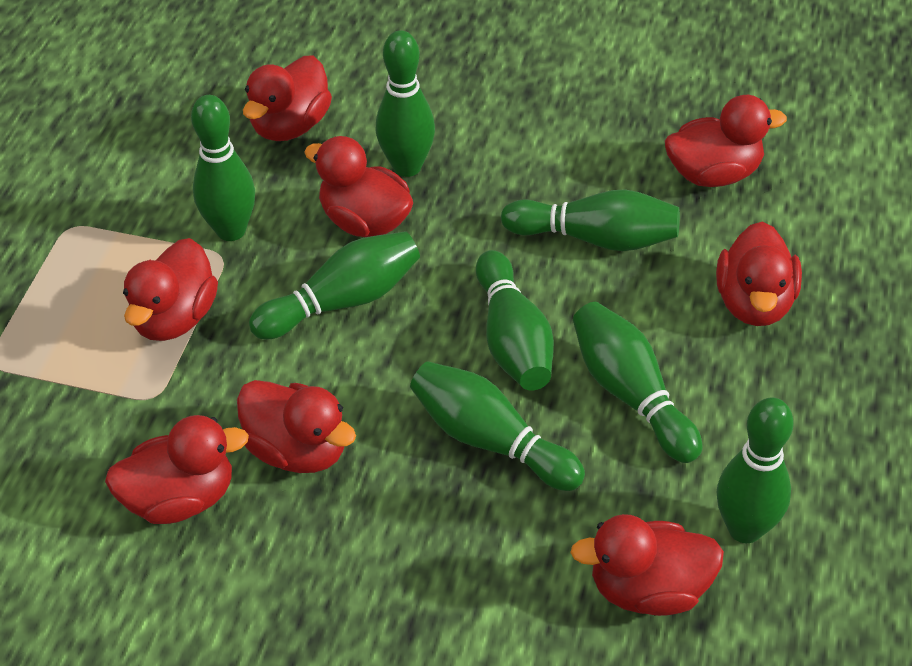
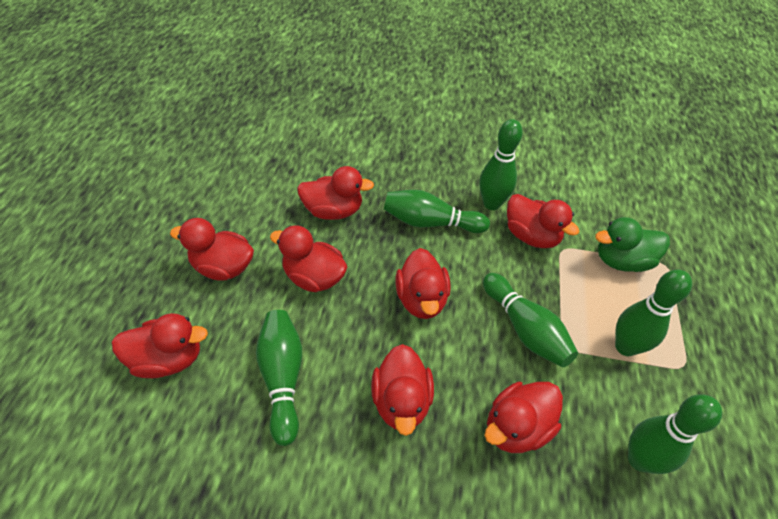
green bowling pin: [191,95,255,241] [249,231,420,340] [376,30,435,177] [410,361,585,491] [476,250,554,390] [501,189,680,251] [573,302,703,463] [717,397,794,543] = 8 -> [256,310,302,446] [384,190,490,233] [479,119,523,210] [483,273,578,368] [615,270,692,356] [628,394,722,474] = 6
green duck: none = 0 -> [595,217,670,272] = 1

